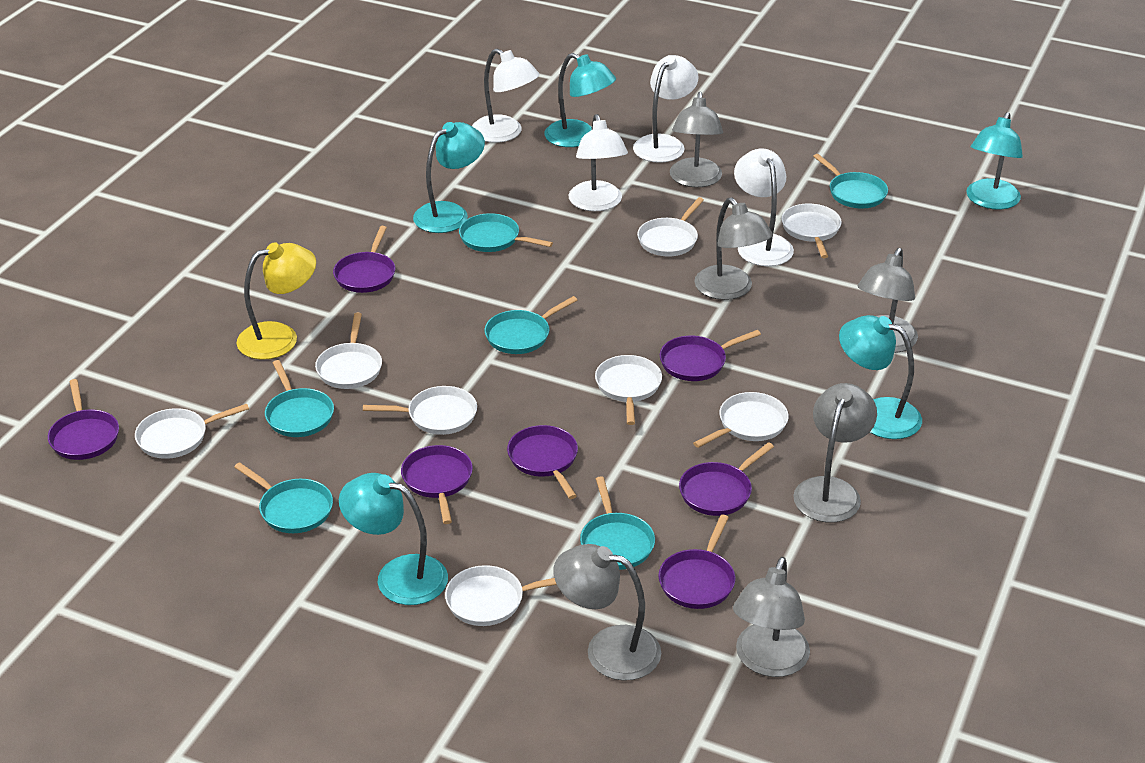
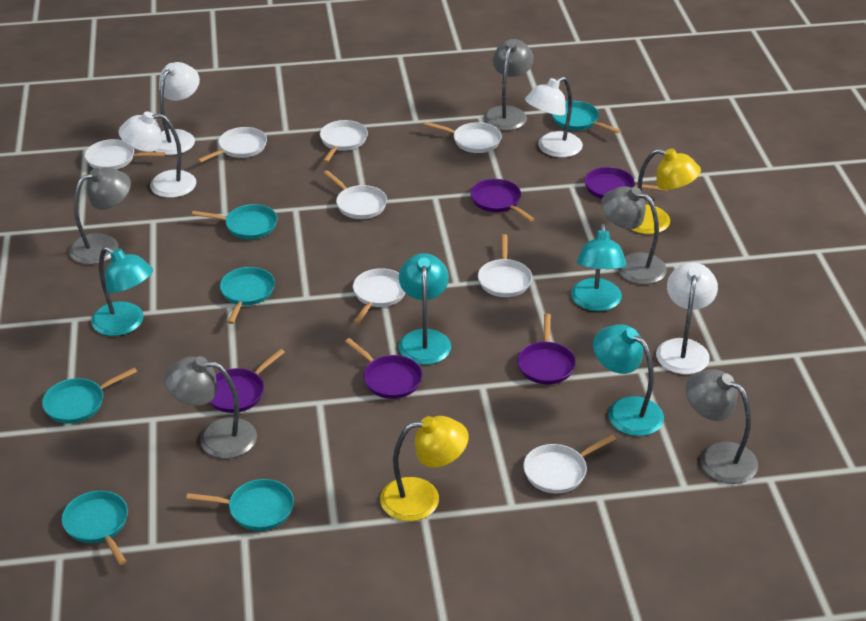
grey lamp: [553,544,661,681] [670,92,723,187] [694,198,773,300] [733,557,810,677] [793,383,877,522] [858,248,918,353] = 6 -> [69,168,131,264] [164,356,257,458] [484,39,534,131] [601,186,667,284] [686,370,758,484] = 5
purple pan: [48,379,119,460] [333,226,395,293] [401,445,473,524] [507,425,578,499] [658,514,735,609] [660,330,761,381] [679,442,774,516] = 7 -> [209,349,285,413] [345,338,422,399] [470,179,534,222] [517,313,576,384] [584,167,667,199] = 5
turquoise lamp: [339,473,448,605] [413,122,485,233] [544,53,616,147] [839,315,922,439] [966,112,1023,210] = 5 -> [91,246,153,336] [398,253,451,365] [571,224,626,311] [593,324,664,436] = 4
yellow lamp: [236,242,316,360] = 1 -> [380,416,469,521] [631,148,701,234] = 2

